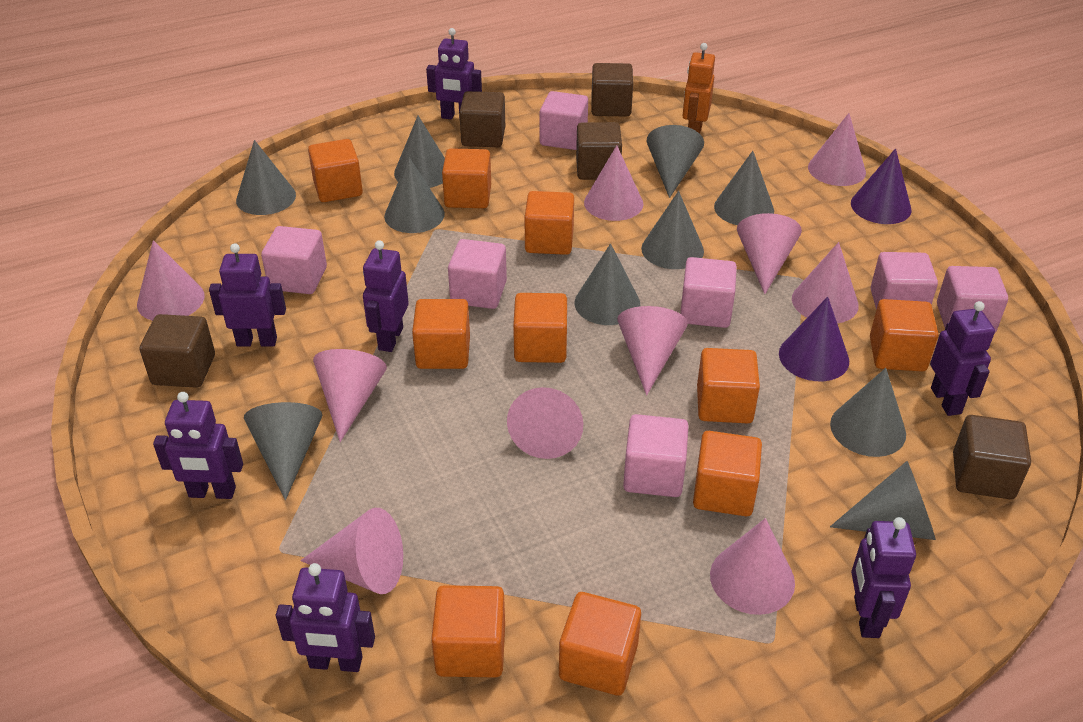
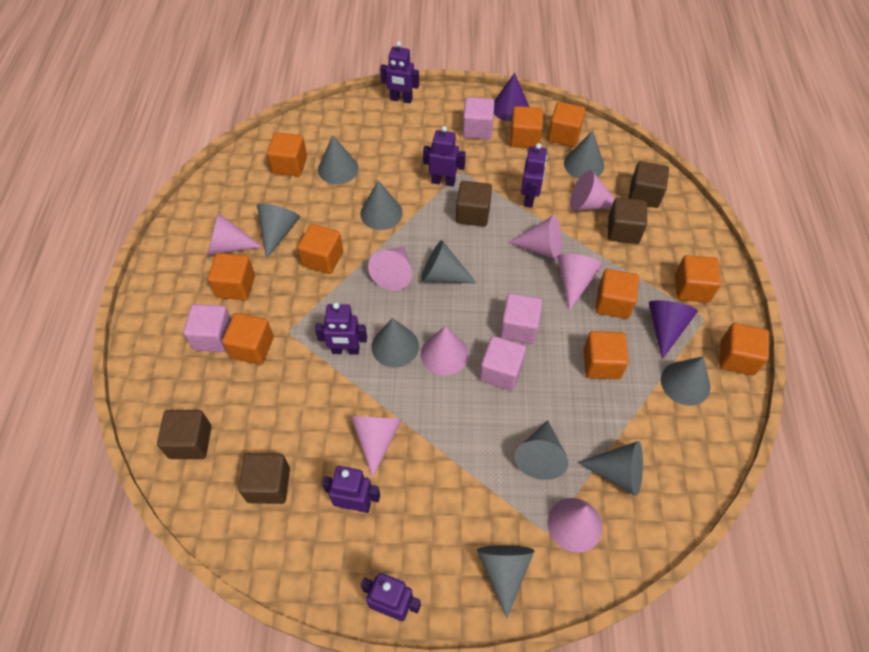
orange robot: [683,43,715,134] = 1 -> none = 0
pink cone: [137,240,204,321] [301,508,403,594] [313,349,387,442] [507,387,583,459] [584,145,643,221] [618,306,688,395] [710,518,795,615] [737,213,802,294] [792,242,859,323] [808,113,866,186] = 10 -> [207,212,263,255] [350,416,402,478] [368,247,412,291] [421,326,469,376] [508,215,562,260] [547,498,602,553] [557,254,603,311] [570,170,615,211] = 8
pink cube: [261,226,327,294] [448,239,507,309] [540,91,588,150] [623,414,689,497] [680,257,737,328] [871,252,938,310] [937,266,1008,334] = 7 -> [183,304,231,352] [462,97,495,140] [480,336,526,391] [500,293,542,344] = 4
purple robot: [153,392,243,499] [209,243,286,347] [276,563,375,672] [363,240,409,352] [426,28,482,120] [851,517,916,638] [930,301,995,416] = 7 -> [315,302,367,355] [322,466,380,513] [361,573,421,621] [380,41,419,103] [423,126,466,187] [521,143,547,208] = 6

